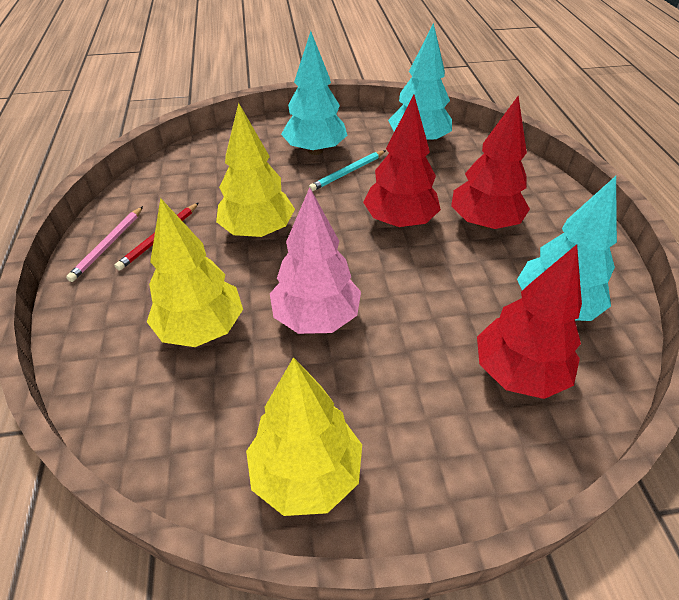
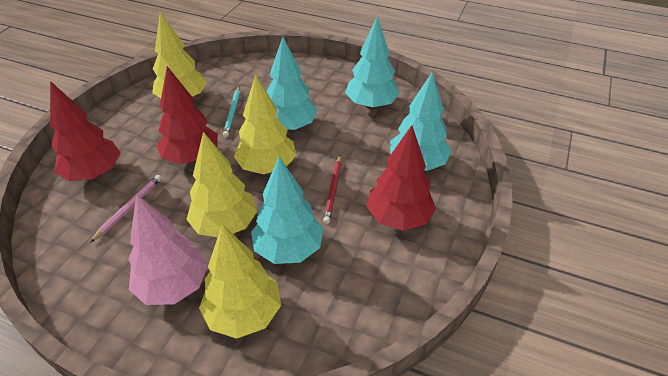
turquoise tree: [281,31,348,155] [388,23,452,139] [517,176,617,321] = 3 -> [251,157,323,264] [266,37,318,131] [345,17,400,109] [390,71,451,171] = 4
yellow tree: [147,198,243,347] [216,103,295,237] [246,357,362,516] = 3 -> [152,12,207,98] [186,132,257,237] [199,224,281,338] [234,74,296,174] = 4

